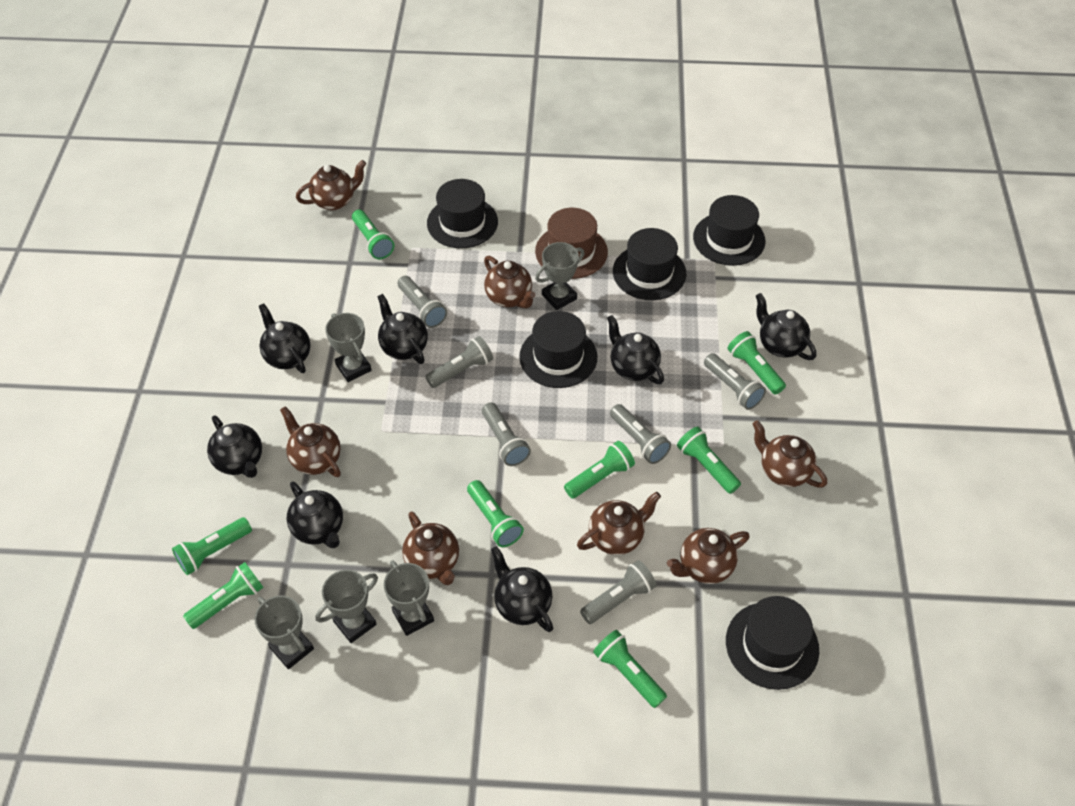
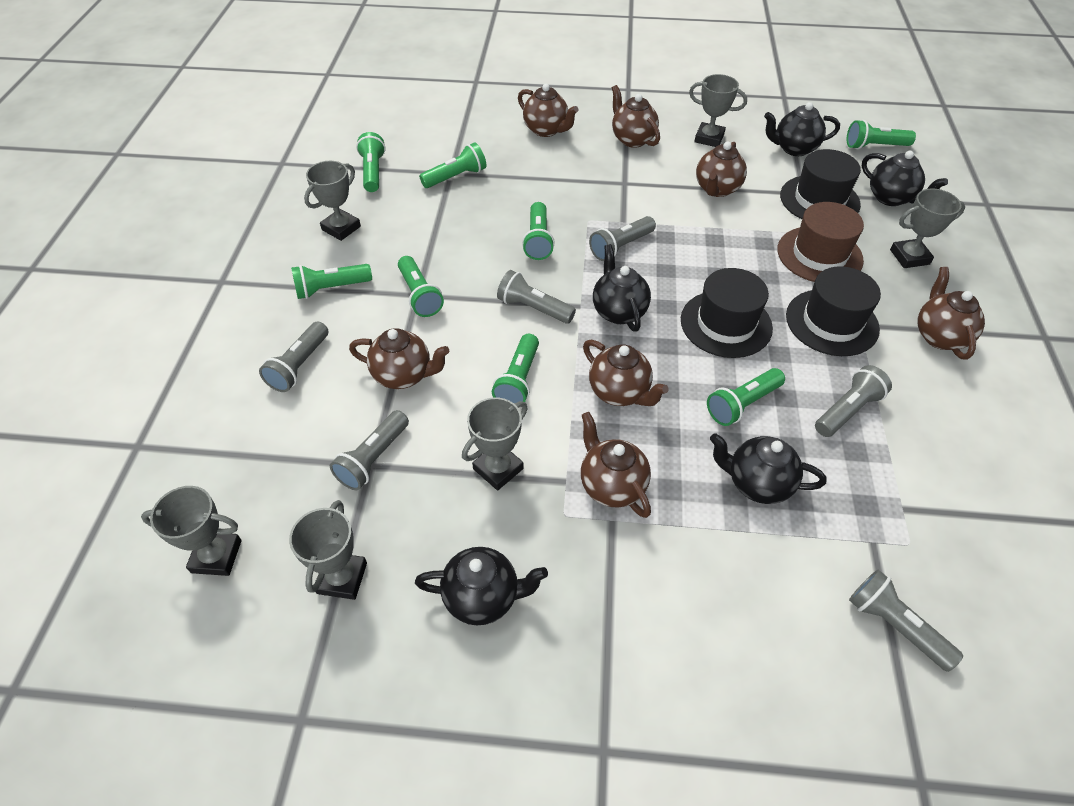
black hat: [427,179,498,248] [519,311,597,388] [613,228,686,300] [693,195,765,266] [726,596,819,690] = 5 -> [681,268,773,358] [780,149,861,219] [786,266,881,356] = 3
black teapot: [207,416,262,478] [259,303,311,373] [287,481,343,548] [377,294,428,364] [491,546,553,632] [607,315,664,384] [756,293,816,360] = 7 -> [415,547,548,625] [593,244,651,332] [710,433,827,504] [764,102,840,156] [862,151,948,206] = 5
grey trophy: [255,596,314,669] [316,570,378,643] [325,313,372,382] [384,560,434,636] [535,242,584,310] = 5 -> [141,486,242,576] [289,500,367,600] [304,161,361,241] [462,397,528,491] [689,74,747,147] [890,188,965,268] = 6

